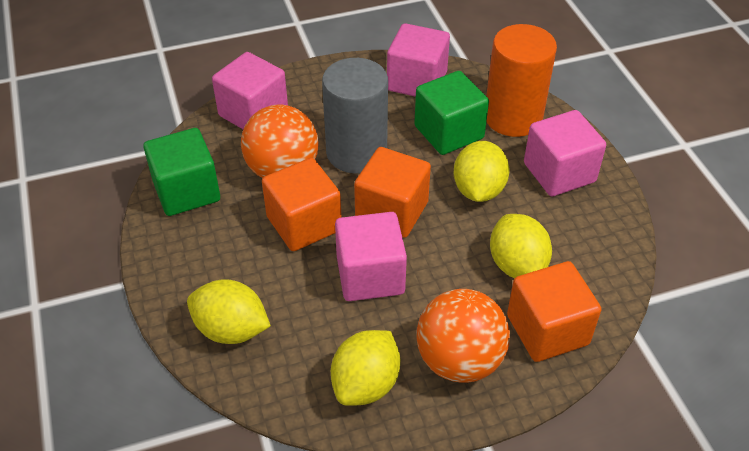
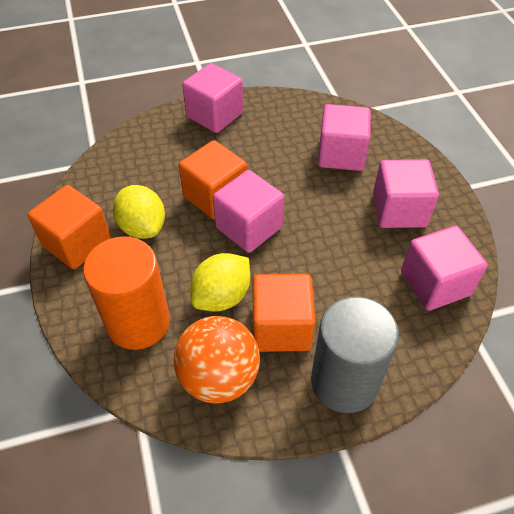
green cube: [143,128,220,216] [414,71,489,155] = 2 -> none = 0
orange ball: [241,104,319,178] [416,289,510,383] = 2 -> [174,316,260,404] = 1
pink cube: [212,52,288,129] [335,212,407,301] [387,23,450,97] [524,110,606,196] = 4 -> [182,63,243,133] [213,170,284,253] [318,104,371,171] [373,159,439,228] [401,226,488,311] = 5
yellow lemon: [187,279,271,344] [331,330,400,406] [454,141,510,202] [490,214,552,278] = 4 -> [113,185,165,239] [190,253,250,312] = 2

